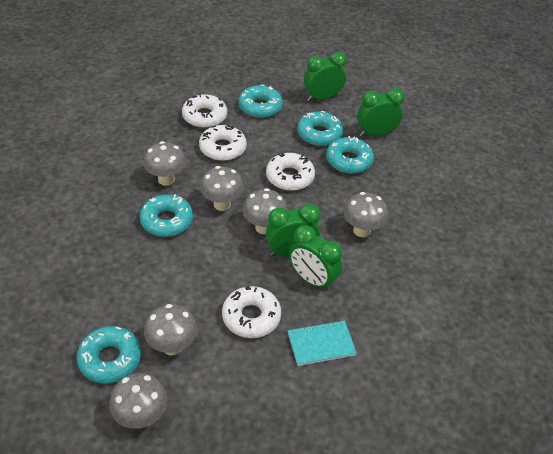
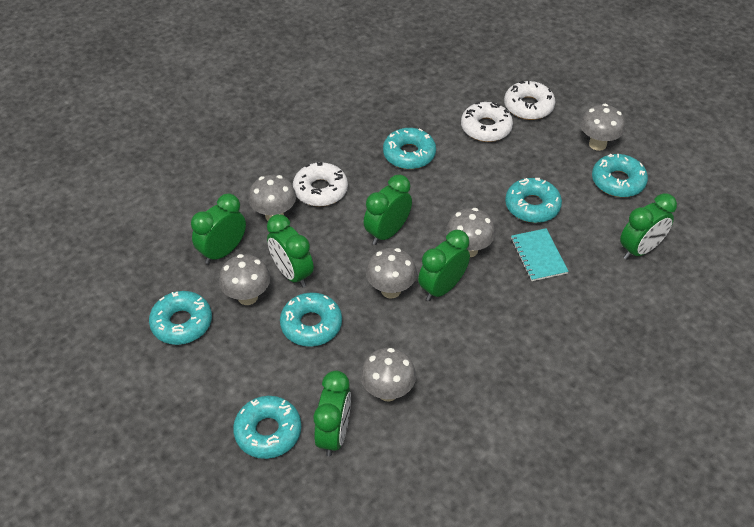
green clock: [266,204,321,257] [289,225,343,291] [304,52,347,102] [357,88,405,137] = 4 -> [191,194,246,264] [267,214,314,288] [314,371,351,456] [364,175,412,245] [418,230,470,301] [620,193,677,260] = 6
turquoise donut: [76,326,141,384] [140,194,193,237] [239,85,283,118] [297,111,343,146] [326,136,374,174] = 5 -> [149,291,212,345] [233,396,301,459] [280,293,342,347] [383,128,436,169] [505,178,562,223] [592,154,648,197] = 6
white donut: [182,94,227,128] [199,125,247,161] [222,286,281,338] [266,153,315,191] = 4 -> [293,162,348,206] [461,102,513,142] [504,81,555,120] = 3

